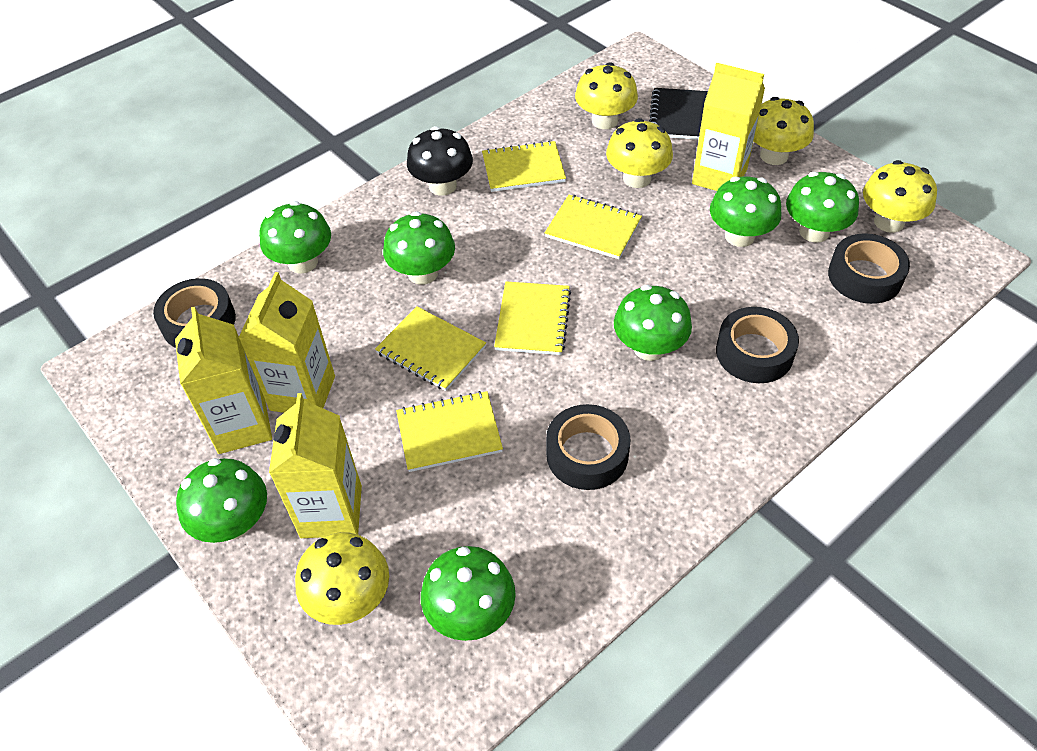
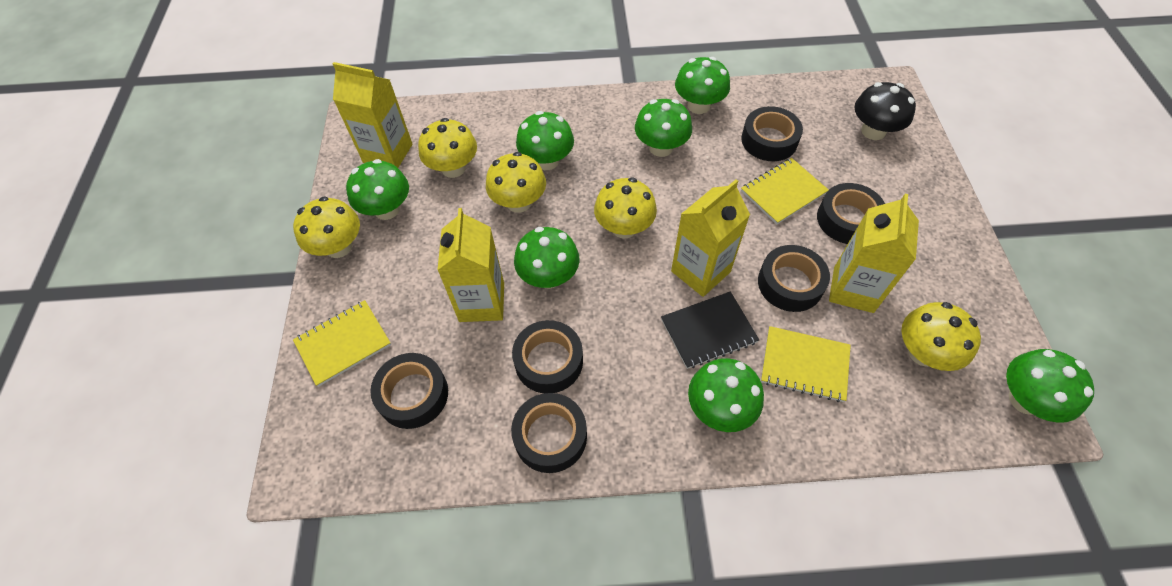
black tape: [153,278,236,348] [546,404,631,490] [716,307,799,383] [828,234,910,304] = 4 -> [370,353,448,429] [511,393,587,473] [512,320,583,393] [741,106,803,161] [758,245,830,312] [817,183,885,244] = 6
yellow notebook: [375,306,486,391] [396,391,503,472] [482,141,566,192] [494,281,571,355] [545,195,642,259] = 5 -> [293,300,391,387] [741,158,829,225] [761,326,851,402] = 3

